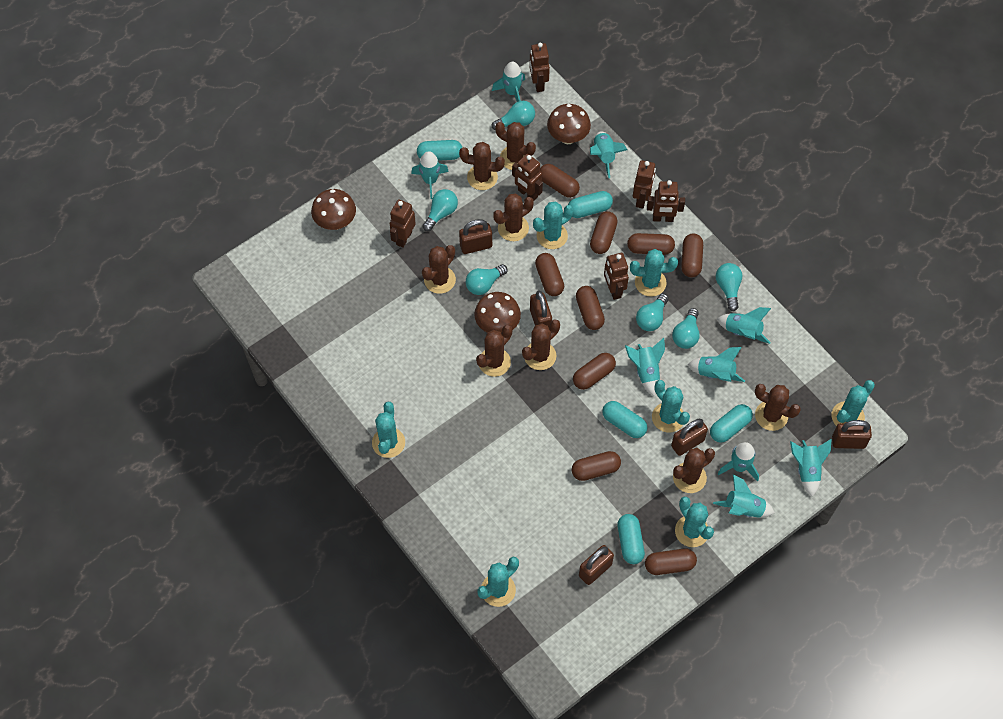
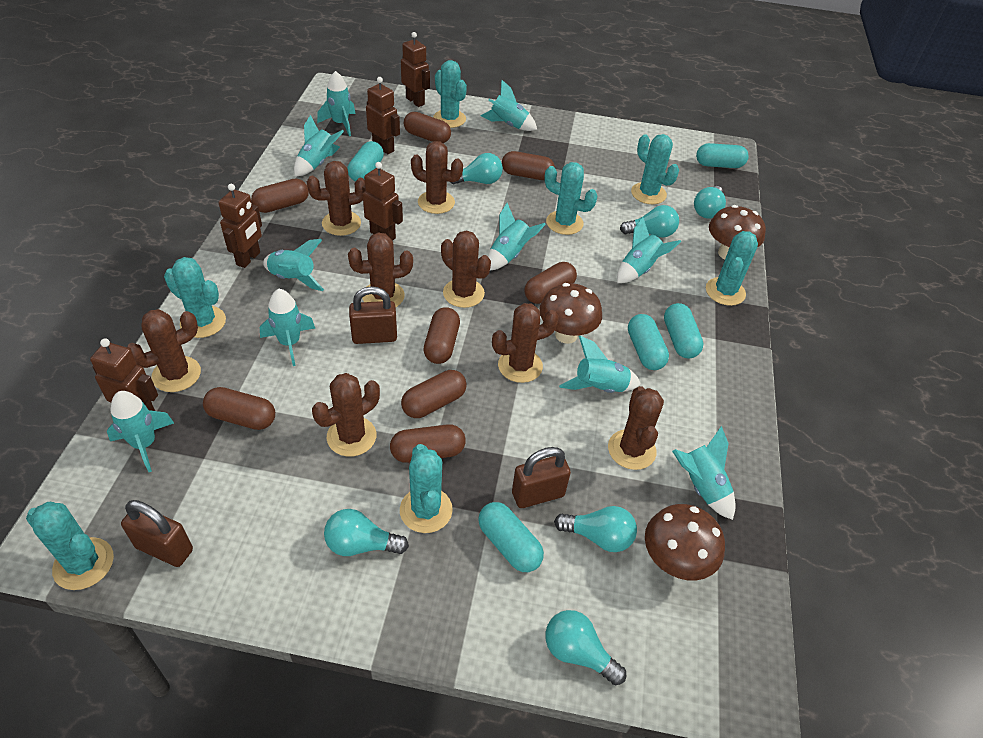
brown capsule: [535,253,564,296] [540,164,580,198] [572,451,621,481] [573,353,616,390] [576,286,605,330] [590,211,618,254] [627,233,675,255] [645,549,697,575] [681,233,703,277] = 9 -> [203,387,275,430] [251,179,309,213] [390,424,466,463] [401,370,467,418] [404,112,451,143] [424,307,460,364] [502,151,555,180] [525,262,577,304] = 8
brown padlock: [459,219,492,254] [530,291,552,327] [579,545,614,585] [671,419,708,456] [832,420,872,449] = 5 -> [121,500,193,567] [349,286,397,344] [512,447,571,508] = 3
brown robot: [390,199,416,248] [512,154,543,200] [529,43,550,92] [604,253,629,300] [633,160,656,208] [647,180,685,222] = 6 -> [90,339,158,411] [219,184,262,268] [362,162,403,241] [366,77,400,154] [401,32,430,107] = 5
turquoise rocket: [411,151,449,199] [492,62,525,102] [590,131,628,178] [625,338,665,396] [688,347,745,382] [713,474,775,518] [717,307,771,344] [718,442,759,482] [790,439,831,497] = 9 -> [107,391,174,472] [260,289,315,366] [263,239,324,291] [294,115,344,176] [317,71,356,136] [481,80,537,131] [488,203,546,270] [559,336,641,393] [617,217,681,283] [672,426,736,520] = 10

